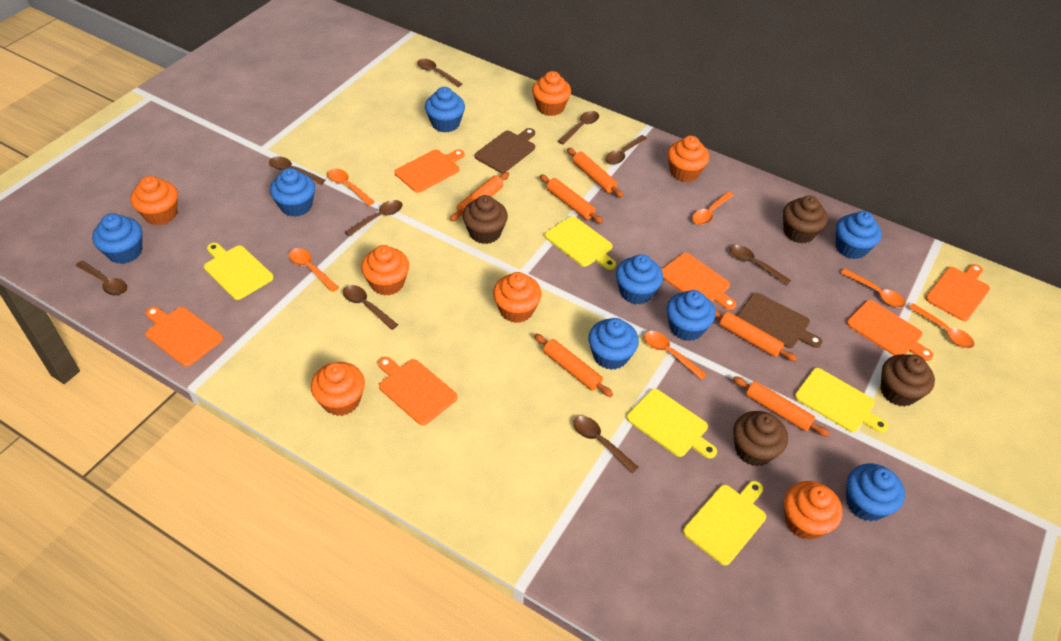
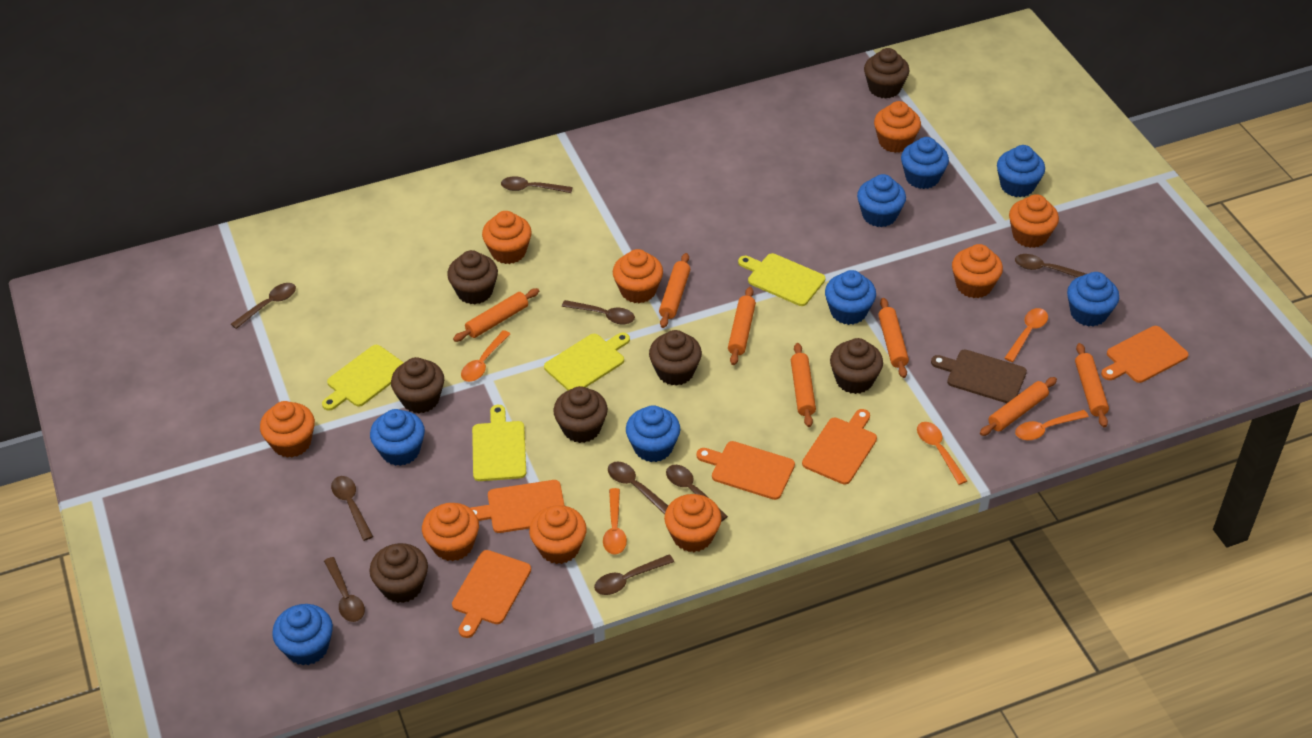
brown cupcake: [463,195,508,244] [733,411,788,467] [783,195,828,244] [881,354,935,407] = 4 -> [369,543,428,603] [391,357,444,413] [447,250,498,304] [553,386,608,443] [649,330,702,386] [830,338,883,394] [864,48,910,99] = 7
brown cutting board: [474,128,535,173] [737,293,823,348] = 2 -> [931,350,1027,403] = 1
orange cupcake: [130,176,178,225] [311,362,365,416] [361,245,409,295] [493,272,542,323] [532,71,571,116] [667,136,709,182] [784,481,843,540] = 7 -> [260,401,315,458] [422,503,479,561] [482,211,532,264] [529,505,587,564] [613,249,663,303] [664,494,722,552] [874,101,921,153] [952,244,1003,298] [1009,194,1059,248] = 9
orange cutting board: [145,307,223,366] [378,357,458,425] [395,149,464,193] [661,253,736,310] [847,300,934,361] [925,264,990,321] = 6 -> [452,550,531,638] [470,480,565,533] [696,441,795,500] [802,409,877,485] [1101,326,1189,383] = 5
orange rolling pin: [450,172,509,221] [534,334,613,397] [540,174,603,224] [567,148,624,198] [715,309,797,362] [733,376,830,437] = 6 -> [453,288,539,342] [659,253,690,328] [728,287,756,365] [791,343,816,427] [878,298,909,378] [980,377,1057,436] [1075,343,1109,428] = 7
orange spoon: [289,248,339,292] [327,168,375,206] [644,331,707,380] [692,191,734,225] [841,269,906,308] [908,303,974,348] = 6 -> [461,330,510,382] [603,488,627,555] [917,422,967,485] [1005,308,1048,362] [1015,410,1089,440] = 5
yellow cutting board: [204,243,274,300] [545,216,616,270] [627,389,717,459] [683,481,766,566] [795,368,888,433] = 5 -> [322,345,404,411] [472,405,526,481] [544,333,630,390] [738,253,825,306] = 4

